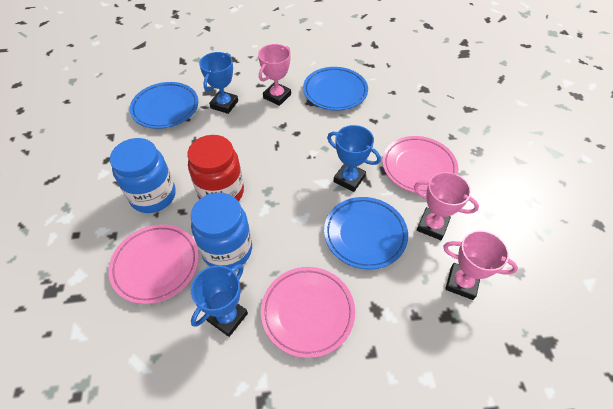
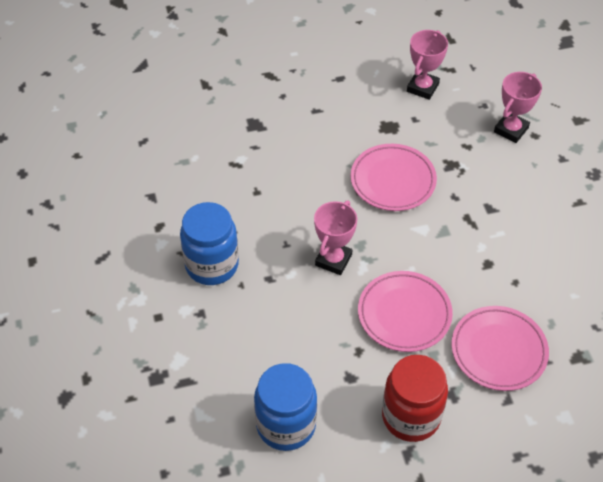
blue plate: [130,82,198,129] [303,67,368,111] [324,197,408,269] = 3 -> none = 0
blue trophy: [191,264,248,337] [199,52,238,114] [327,125,381,192] = 3 -> none = 0

